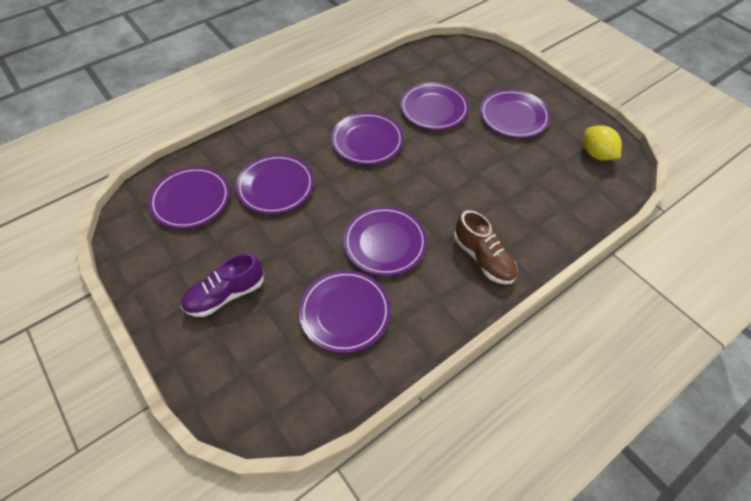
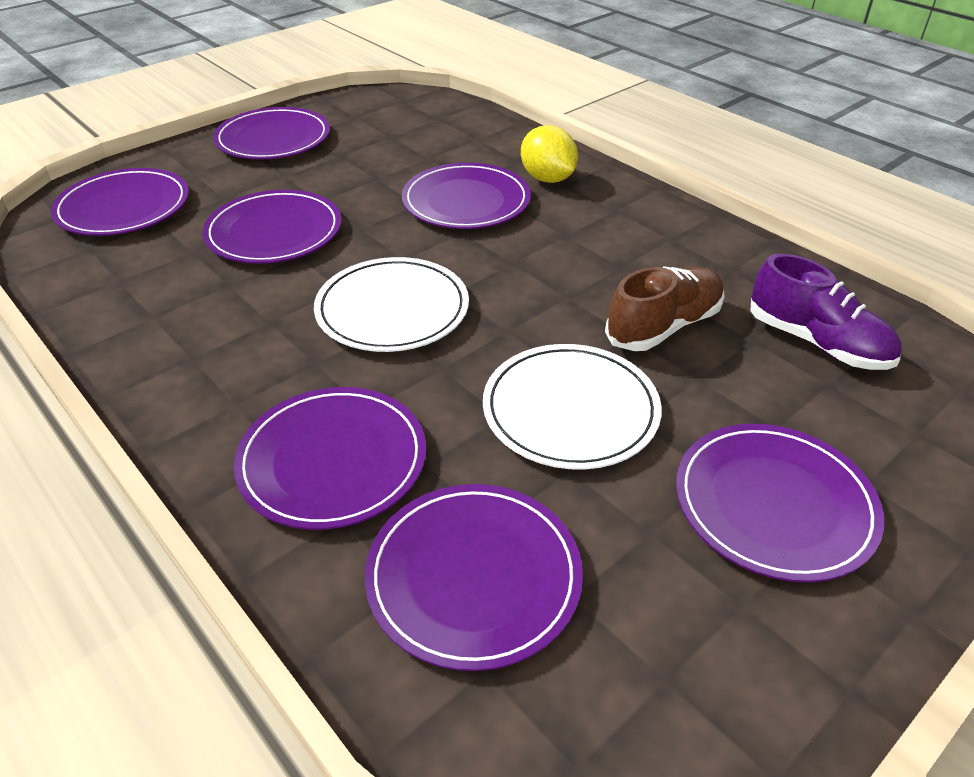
white plate: none = 0 -> [314,257,469,352] [483,344,662,470] = 2

